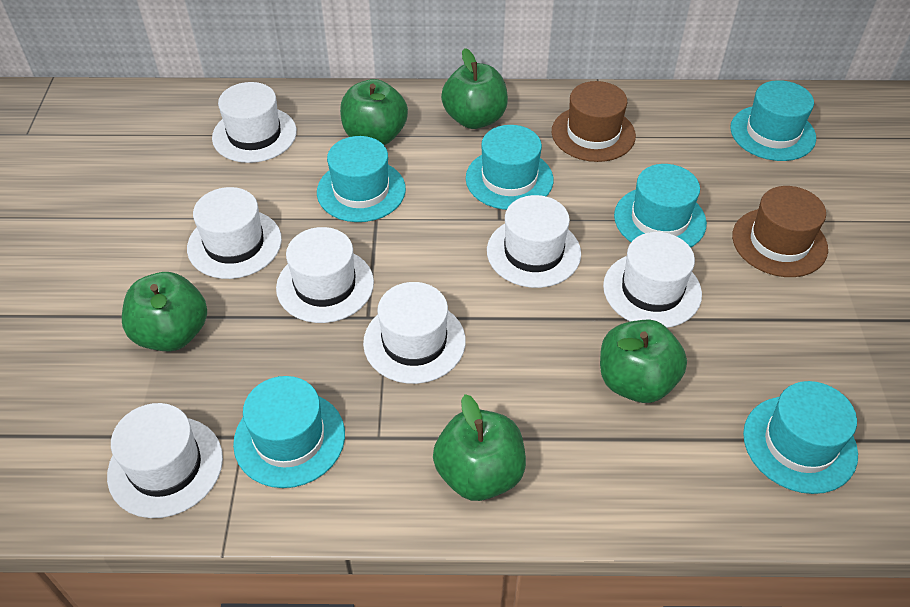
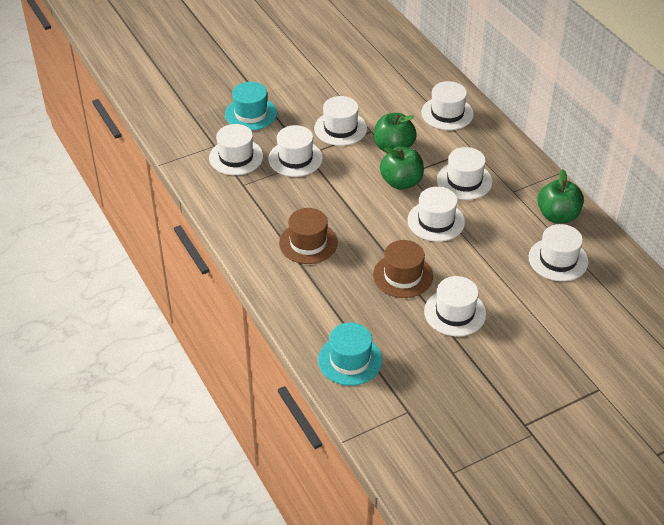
green apple: [122,272,207,351] [340,79,408,145] [433,394,526,501] [441,48,508,129] [600,320,687,403] = 5 -> [374,113,417,153] [380,146,424,190] [537,169,584,223] = 3
turquoise hat: [233,376,345,488] [317,136,406,222] [466,125,553,210] [614,164,707,248] [730,80,816,161] [743,381,858,494] = 6 -> [225,82,277,131] [318,323,382,386] = 2
white hat: [107,403,223,518] [187,187,282,279] [212,82,297,163] [276,227,374,323] [363,282,466,384] [487,195,581,288] [603,232,702,328] = 7 -> [209,124,263,175] [268,125,323,177] [314,96,367,146] [407,187,465,242] [421,81,474,130] [424,276,486,336] [437,147,493,200] [529,224,589,281] = 8

